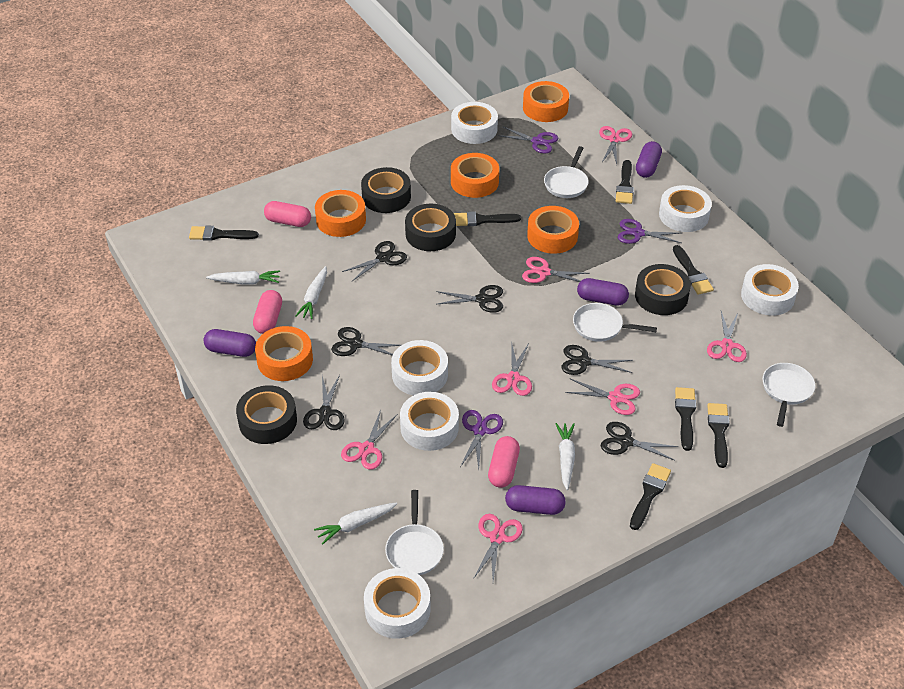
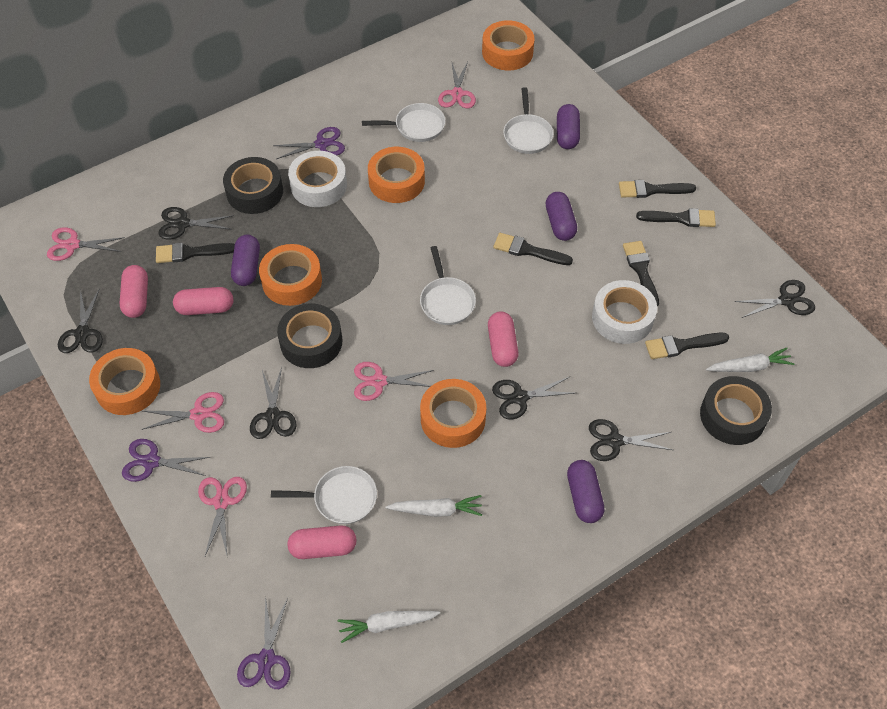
black brush: [189,226,259,241] [454,211,521,226] [616,160,634,204] [630,463,671,530] [673,245,714,295] [675,387,696,451] [707,403,730,468] = 7 -> [156,243,235,263] [493,233,573,265] [619,180,696,198] [623,241,659,307] [636,208,716,227] [645,333,729,359] = 6
black tape: [236,385,297,444] [361,167,411,213] [405,204,456,251] [635,264,691,315] = 4 -> [223,157,283,214] [277,304,343,368] [700,376,772,445] = 3
pink capsule: [253,290,282,334] [264,201,311,227] [488,436,520,488] = 3 -> [119,265,148,318] [173,287,233,315] [287,525,357,559] [488,311,518,367] = 4
pink scissors: [341,410,397,470] [473,514,523,581] [492,343,532,396] [522,257,590,283] [565,379,640,415] [599,126,632,164] [707,311,747,362] = 7 -> [47,227,125,261] [141,392,224,433] [198,477,247,556] [354,362,434,401] [438,62,476,108] = 5
white carrot: [206,270,280,285] [296,266,327,319] [314,502,397,545] [555,423,575,490] = 4 -> [338,611,440,643] [386,495,482,517] [706,348,794,372] = 3
white tape: [364,568,431,639] [391,340,448,395] [400,392,459,451] [451,102,498,144] [659,185,712,232] [741,264,799,315] = 6 -> [288,151,347,207] [592,280,657,344] = 2

